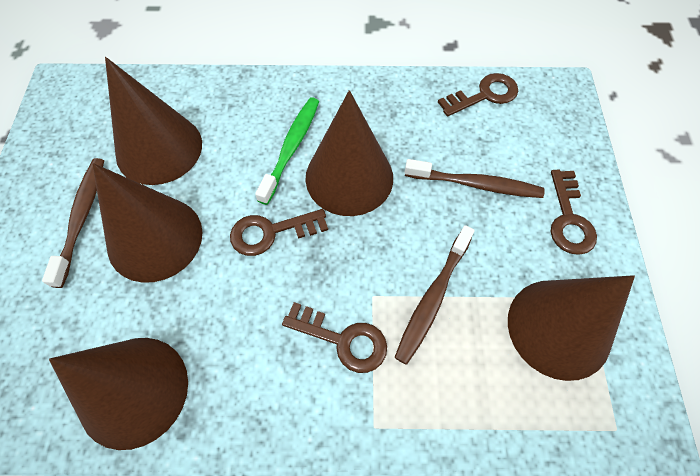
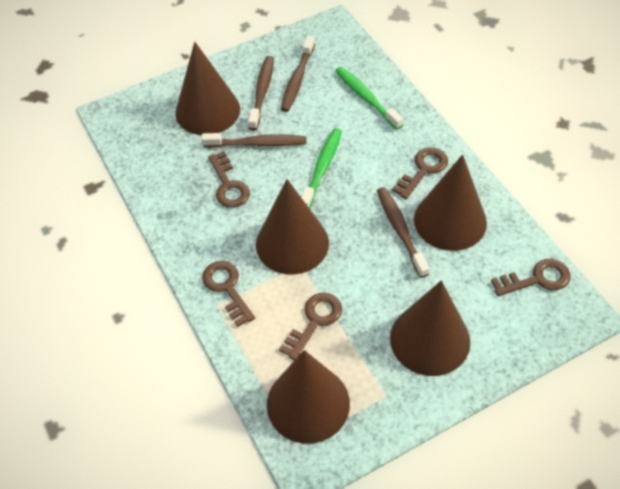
brown key: [230,209,328,256] [282,302,387,373] [438,73,518,116] [551,170,597,255] = 4 -> [202,261,255,327] [208,152,250,208] [279,293,342,360] [392,147,448,199] [491,259,570,296] = 5
brown toothbrush: [42,158,104,288] [394,225,475,365] [404,159,545,198] = 3 -> [201,133,307,148] [248,56,274,130] [281,36,315,112] [377,187,429,278] = 4
green toothbrush: [255,97,319,205] = 1 -> [301,128,342,208] [335,67,403,130] = 2

